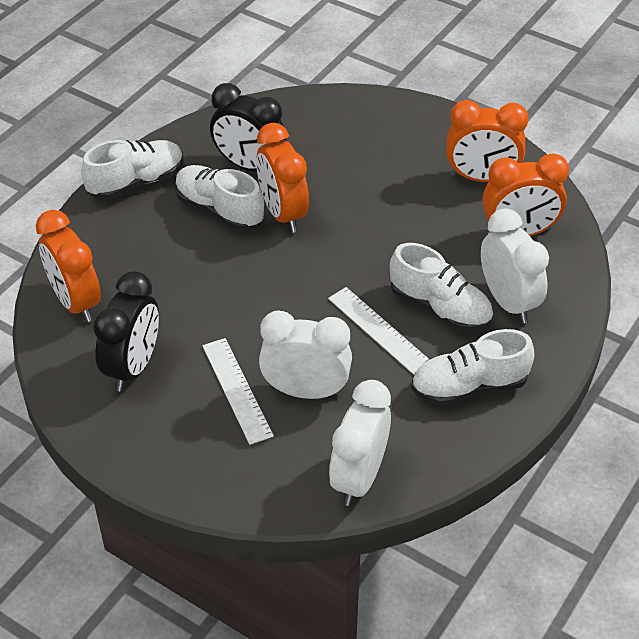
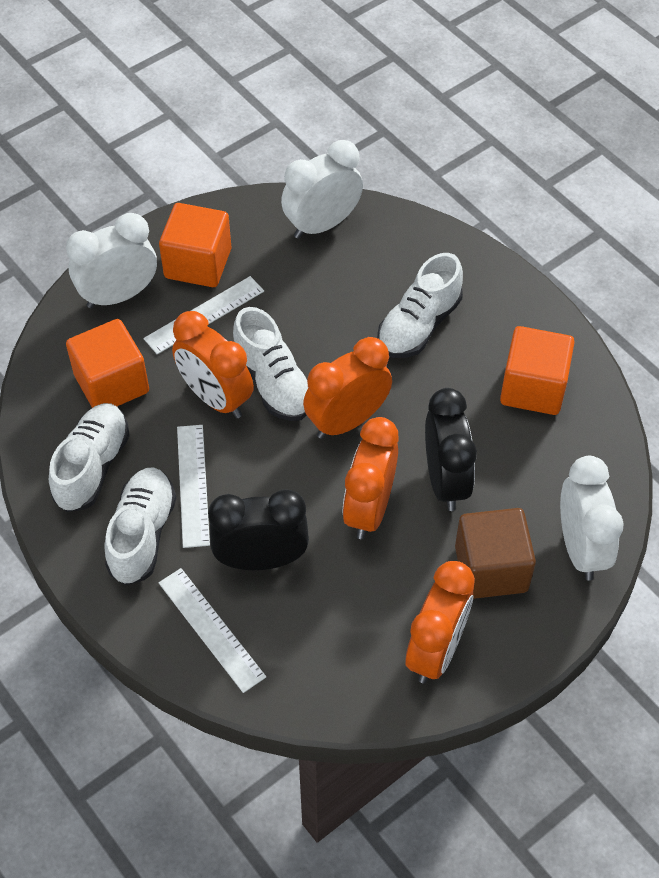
brown cube: none = 0 -> [455,508,536,599] = 1
orange cube: none = 0 -> [66,319,149,408] [159,203,231,287] [500,326,575,415] = 3
white ruler: [202,338,274,445] [328,287,430,375] = 2 -> [143,276,264,354] [159,568,266,693] [177,425,210,548] = 3

